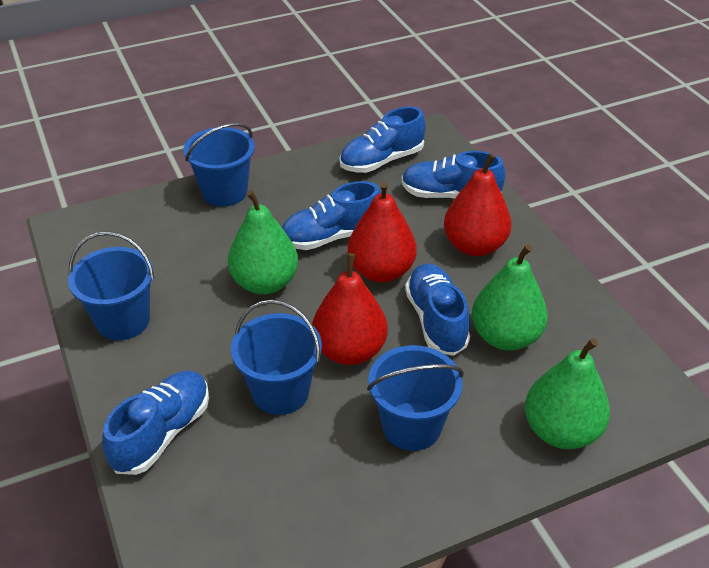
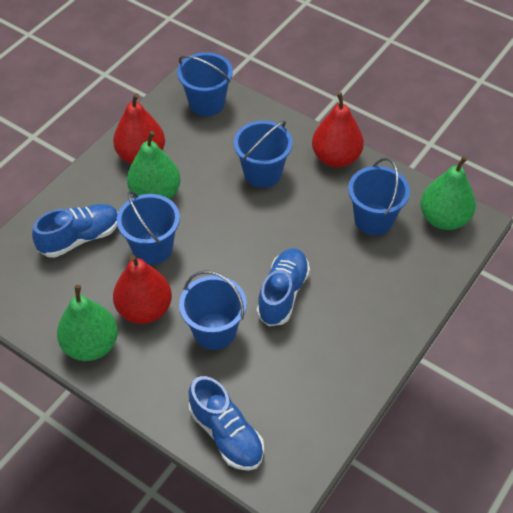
blue bucket: [68,231,154,340] [183,123,255,207] [231,300,322,415] [367,345,464,451] = 4 -> [117,191,180,265] [177,52,233,116] [179,270,247,350] [234,120,293,188] [348,158,410,235] = 5
blue shoe: [102,371,209,475] [282,181,381,250] [339,107,426,173] [401,151,506,199] [405,264,470,356] = 5 -> [32,204,118,258] [189,376,264,471] [257,248,310,326] = 3

